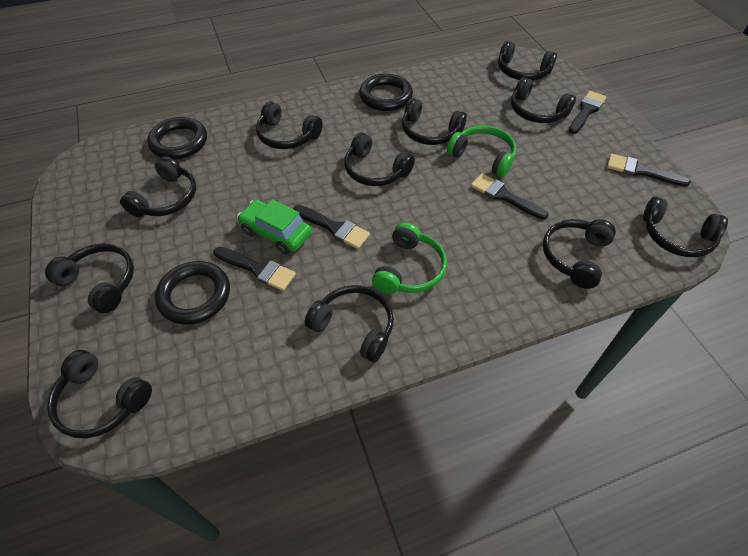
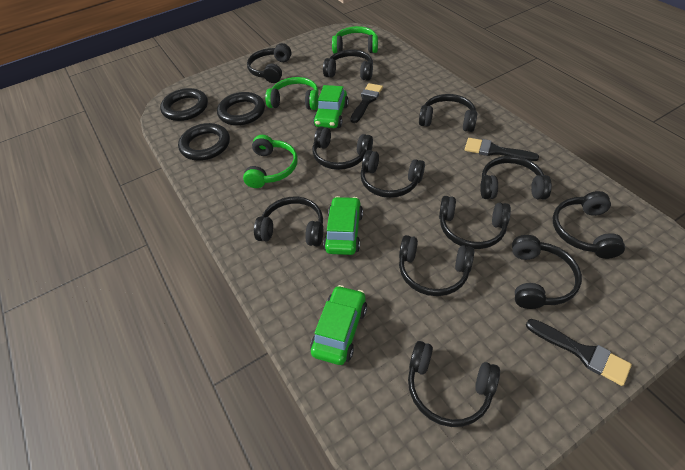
black brush: [213,247,296,291] [294,205,370,249] [471,174,549,220] [569,91,606,134] [607,154,690,187] = 5 -> [351,83,383,123] [465,138,539,161] [526,319,632,386] = 3
black headphones: [45,243,134,313] [47,350,152,439] [120,156,196,217] [256,102,323,149] [305,285,394,362] [344,133,415,186] [402,98,467,145] [498,41,557,81] [511,77,576,123] [543,219,616,289] [643,197,728,257] = 11 -> [247,43,292,83] [254,197,323,246] [313,126,373,170] [323,50,373,81] [361,150,425,198] [399,235,474,296] [408,341,500,427] [419,94,478,132] [439,196,511,249] [480,156,552,199] [512,235,582,309] [553,191,625,259] = 12
green car: [237,199,312,254] = 1 -> [310,285,367,365] [313,85,349,128] [323,196,363,255] = 3
green headphones: [372,222,447,294] [447,125,516,177] = 2 -> [243,135,298,188] [265,77,319,110] [332,26,378,54] = 3

